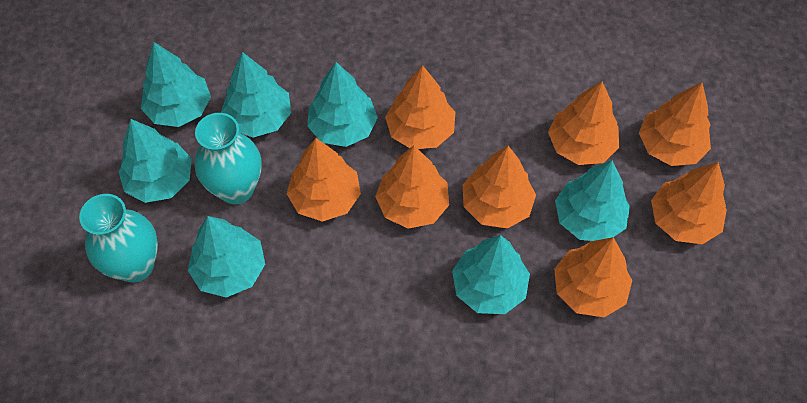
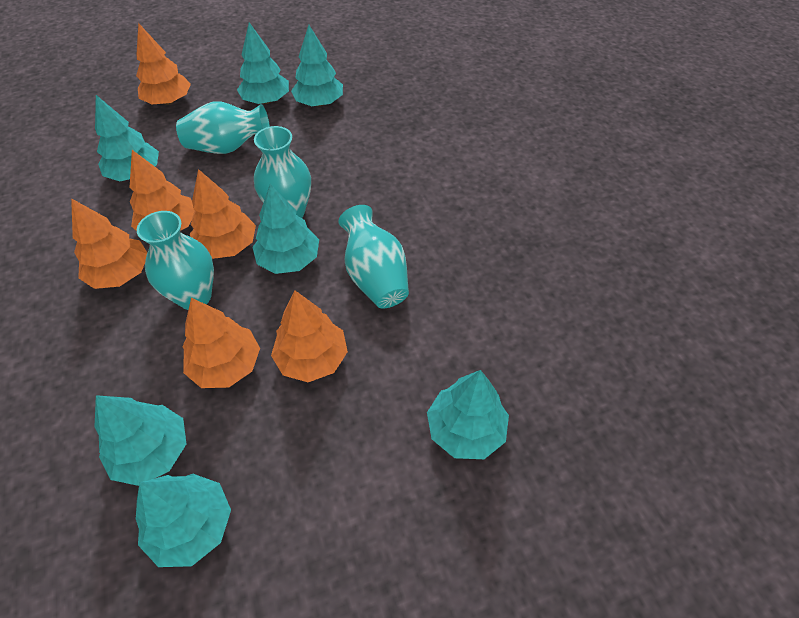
orange tree: [287,138,361,222] [375,146,449,229] [385,65,455,149] [463,146,536,229] [548,81,619,165] [554,237,632,317] [639,82,711,166] [651,162,727,244] = 8 -> [71,198,148,289] [130,150,195,231] [136,23,191,105] [182,298,260,388] [190,169,256,259] [271,291,348,382] = 6
turquoise vase: [79,194,158,282] [194,113,262,204] = 2 -> [137,211,214,310] [176,101,270,154] [254,126,311,218] [338,205,409,308] = 4

